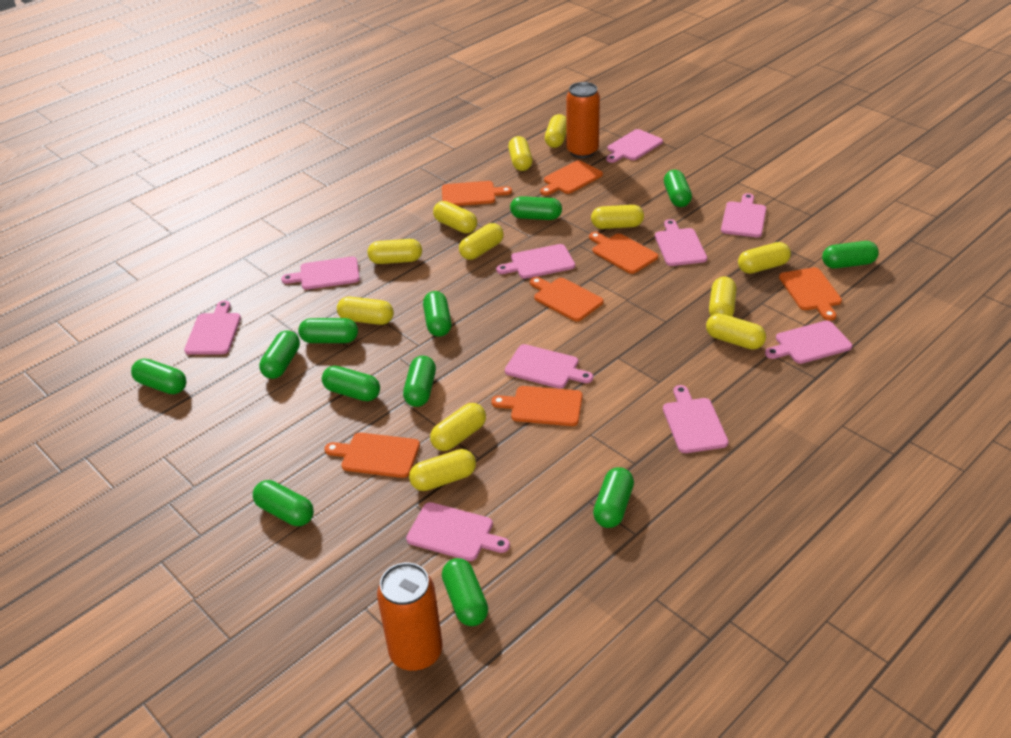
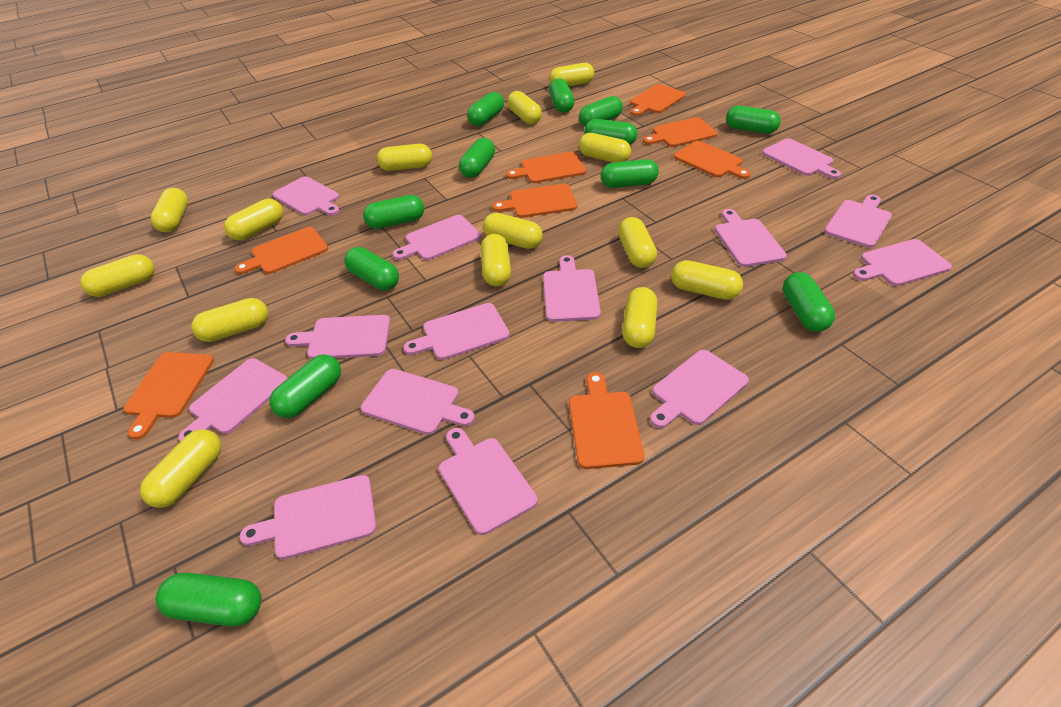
orange can: [377,562,443,671] [566,82,600,158] = 2 -> none = 0
orange cutting board: [325,433,420,478] [442,181,512,206] [491,386,583,426] [530,277,604,321] [540,160,603,195] [589,232,658,274] [779,267,842,321] = 7 -> [124,352,214,440] [235,227,328,274] [492,184,577,218] [506,152,586,183] [569,372,644,469] [630,84,686,116] [643,117,717,147] [674,141,751,179] = 8
pink cutting board: [184,300,241,355] [281,257,360,290] [406,502,510,561] [496,244,575,279] [505,344,593,389] [606,129,663,163] [655,219,707,266] [663,385,729,453] [721,193,766,237] [765,321,852,364] = 10 -> [178,358,288,442] [240,475,377,560] [272,176,340,216] [285,315,390,359] [361,369,475,435] [392,215,481,260] [403,303,510,360] [439,428,538,535] [543,255,601,322] [650,350,749,428] [715,209,787,267] [762,138,841,179] [824,195,892,248] [853,239,952,286] = 14
yellow capsule: [337,297,394,325] [367,239,422,264] [409,449,476,491] [430,403,486,451] [433,201,477,233] [459,223,504,260] [508,136,532,171] [545,114,566,148] [591,205,644,229] [706,313,766,350] [709,277,737,316] [738,242,791,274] = 12 -> [80,254,155,297] [140,429,221,508] [151,188,188,233] [191,298,268,342] [224,199,283,241] [377,144,432,171] [481,234,511,286] [483,213,543,249] [507,91,542,124] [549,63,594,87] [579,133,631,163] [618,217,657,268] [623,287,658,348] [671,260,743,300] = 14

